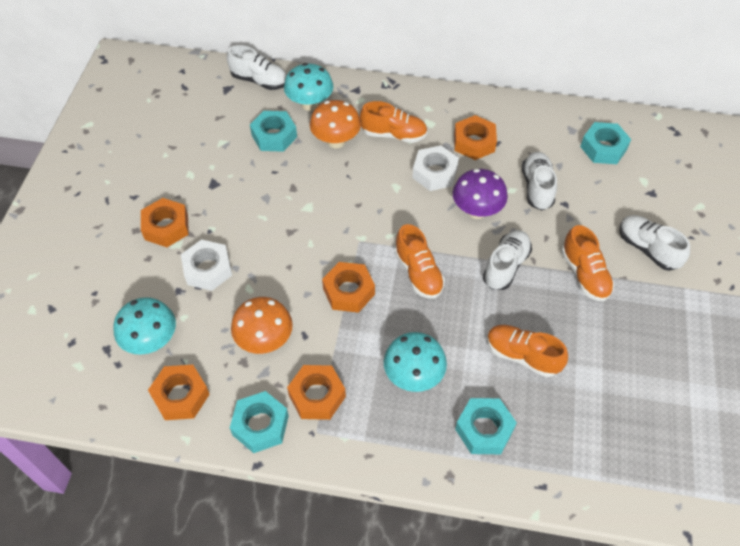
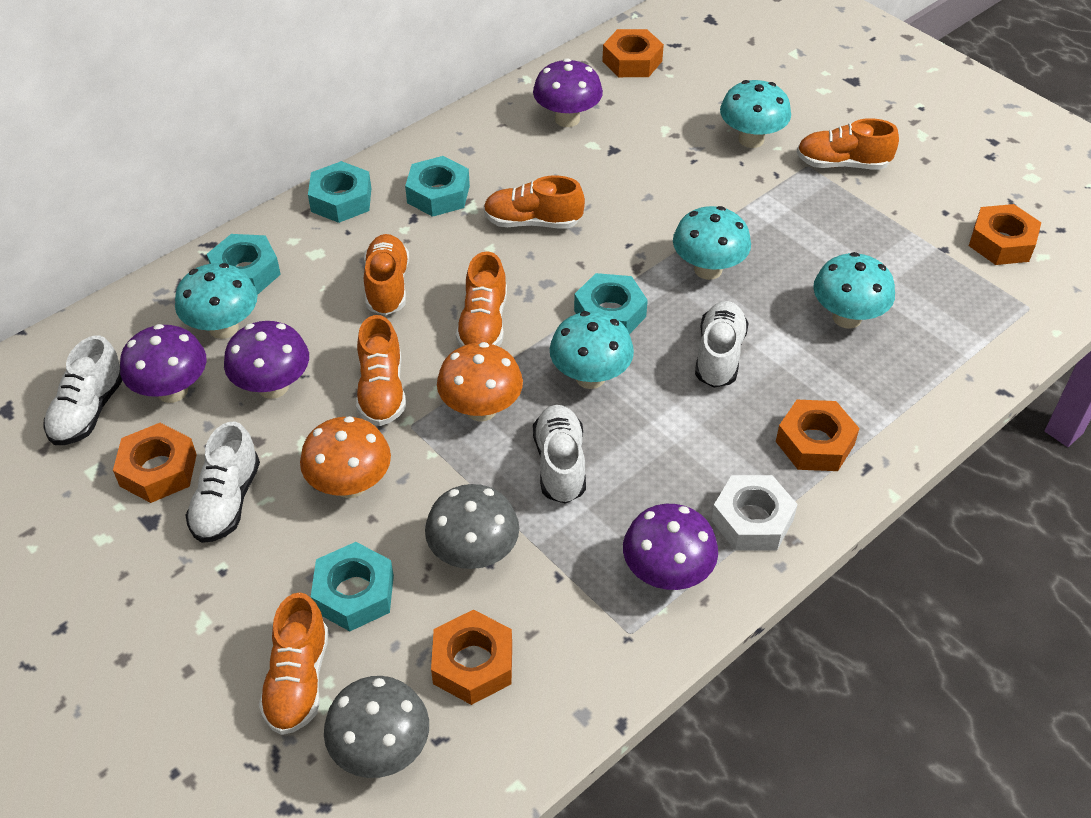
grey mushroom: none = 0 -> [324,676,429,778] [425,484,519,569] = 2
orange shoe: [360,101,427,143] [395,224,445,299] [487,325,568,377] [561,225,614,301] = 4 -> [259,592,329,735] [356,315,406,426] [364,234,409,315] [456,251,507,347] [484,175,585,228] [797,118,899,170] = 6
purple mushroom: [453,169,508,219] = 1 -> [120,324,206,403] [224,321,309,399] [533,58,603,127] [623,504,718,590] = 4
turquoise mushroom: [113,297,176,355] [284,63,334,111] [384,332,447,392] = 3 -> [175,263,257,339] [550,311,634,389] [673,206,751,280] [720,80,791,148] [813,252,895,329] = 5
turquoise nut: [230,391,289,453] [250,111,297,152] [455,398,517,454] [580,122,631,164] = 4 -> [207,234,281,295] [308,161,371,223] [311,542,394,631] [405,156,470,217] [574,273,648,334] = 5
white nut: [181,239,232,291] [412,146,459,191] = 2 -> [711,475,798,551] = 1

